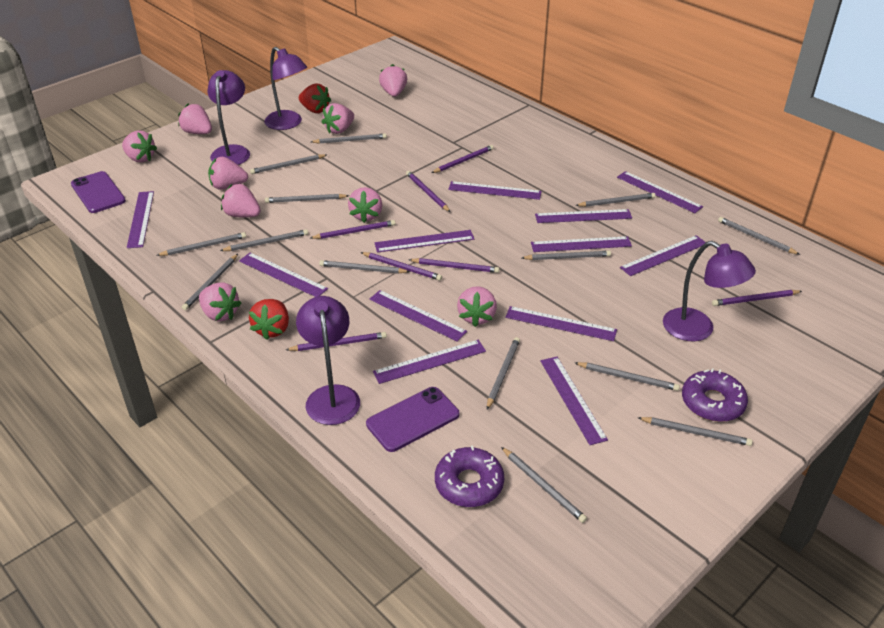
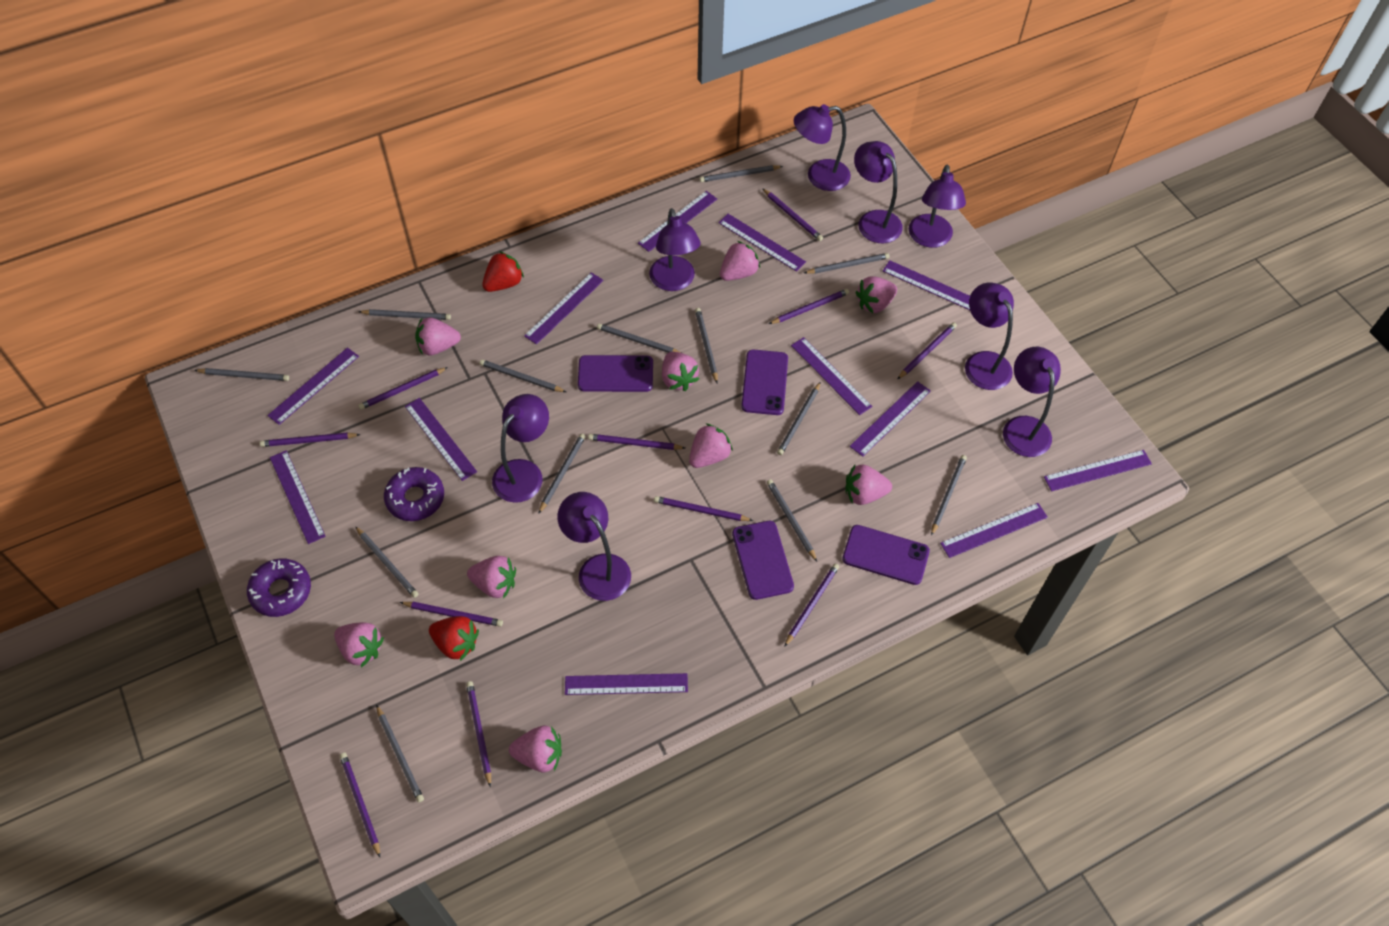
grey pencil: [156,232,246,256] [182,254,238,310] [220,229,308,251] [250,154,327,174] [265,194,349,203] [311,133,387,144] [319,260,410,273] [487,337,520,409] [501,447,587,523] [522,251,611,260] [575,193,656,207] [575,362,680,391] [638,417,753,446] [718,217,800,255] = 14 -> [195,368,289,381] [355,526,419,598] [359,309,451,320] [376,705,424,803] [479,359,566,392] [538,434,586,514] [597,324,681,353] [695,308,718,383] [700,165,783,182] [767,479,817,562] [777,382,821,455] [804,253,890,274] [931,455,967,536] = 13
purple lamp: [207,70,250,165] [264,47,307,130] [296,296,360,425] [663,241,756,341] = 4 -> [492,394,549,503] [557,492,631,601] [649,208,701,291] [794,104,851,191] [854,141,903,243] [909,165,966,248] [965,283,1014,390] [1003,347,1061,457] = 8
purple pencil: [286,332,387,351] [310,220,396,239] [361,252,442,281] [406,171,450,212] [409,258,499,273] [431,145,494,173] [712,290,802,306] = 7 -> [260,432,360,447] [340,753,380,857] [358,367,448,410] [400,602,503,627] [466,681,491,787] [588,434,685,450] [654,496,753,521] [762,188,823,241] [769,289,849,324] [784,563,839,647] [898,323,957,379] = 11
purple phone: [71,171,126,213] [366,387,459,452] = 2 -> [578,355,653,392] [732,521,794,600] [741,349,788,415] [842,525,930,585] = 4

